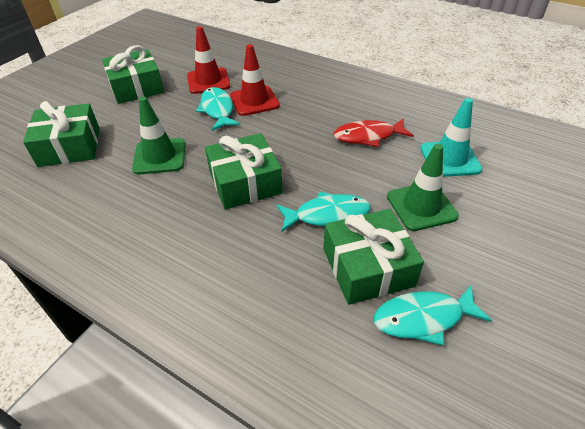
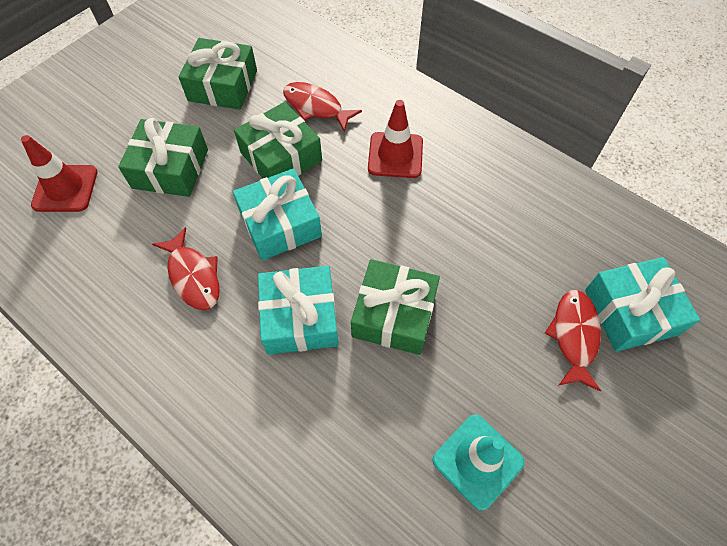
green traffic cone: [132,97,185,175] [387,144,459,231] = 2 -> none = 0
red fish: [334,119,414,147] = 1 -> [152,227,220,310] [283,82,362,132] [545,290,601,391] = 3
turquoise fish: [196,87,240,131] [276,192,371,232] [374,285,492,346] = 3 -> none = 0
turquoise gift: none = 0 -> [233,168,322,261] [258,266,339,355] [585,257,700,352] = 3

